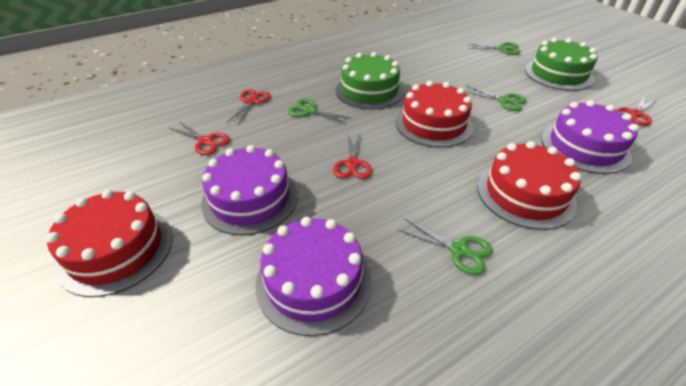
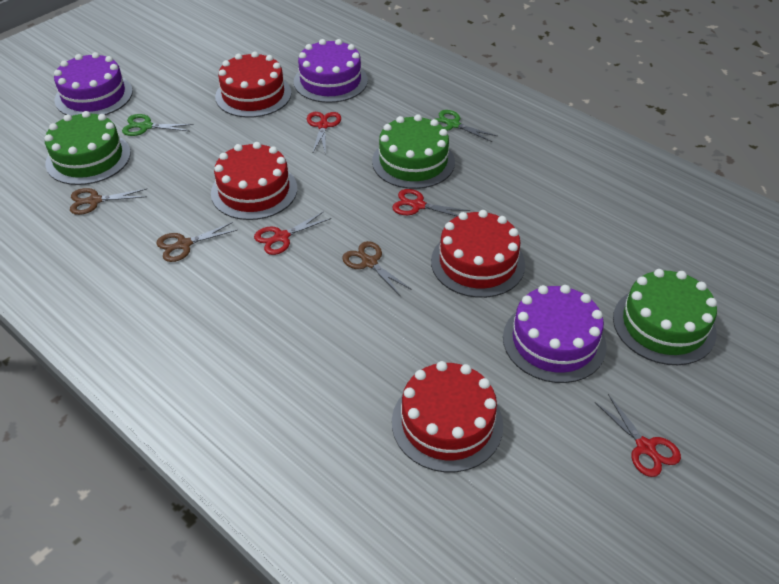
brown scissors: none = 0 -> [70,188,147,215] [156,222,237,262] [342,241,412,297] = 3
green cake: [336,52,404,109] [525,38,598,91] = 2 -> [44,111,131,185] [372,114,455,189] [613,269,717,365] = 3
green scissors: [288,99,351,124] [398,219,493,275] [465,86,527,111] [469,42,521,55] = 4 -> [122,114,194,136] [436,110,497,142] = 2
red cake: [46,190,173,297] [395,81,473,148] [477,141,582,230] = 3 -> [211,142,297,220] [215,51,291,118] [392,361,503,472] [431,210,525,298] = 4

